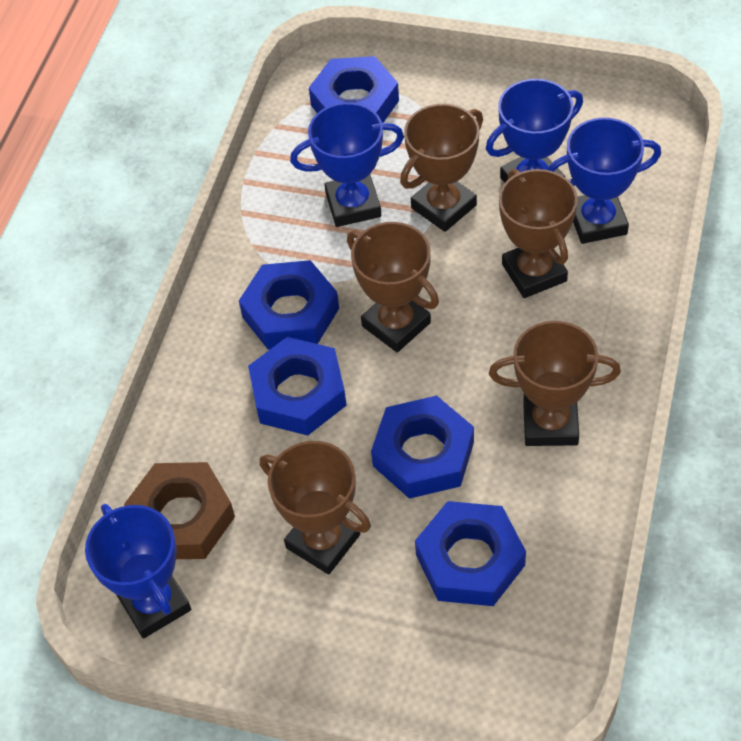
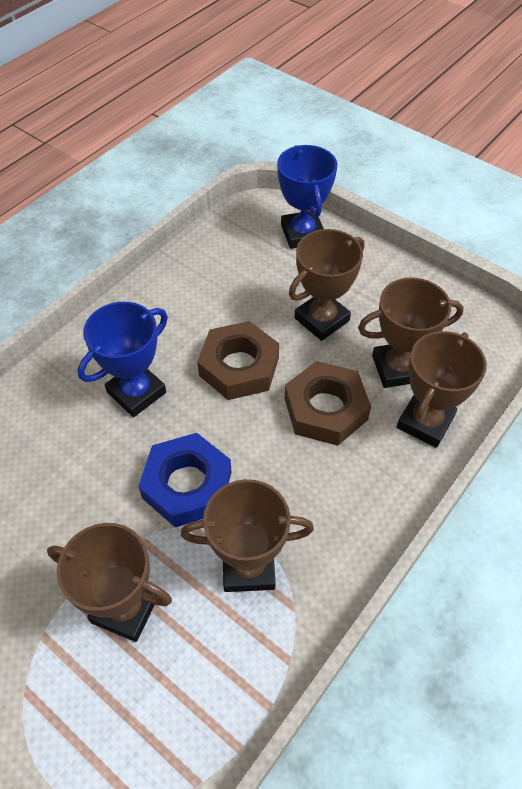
blue nut: [239,260,339,350] [248,337,347,436] [309,56,399,123] [371,396,474,499] [415,501,526,606] = 5 -> [138,433,232,527] = 1
blue trophy: [85,504,191,638] [290,102,404,227] [486,79,583,183] [547,118,661,244] = 4 -> [78,302,168,417] [277,145,337,249] = 2
brown nut: [124,462,235,559] = 1 -> [197,321,279,400] [285,361,371,446] = 2

